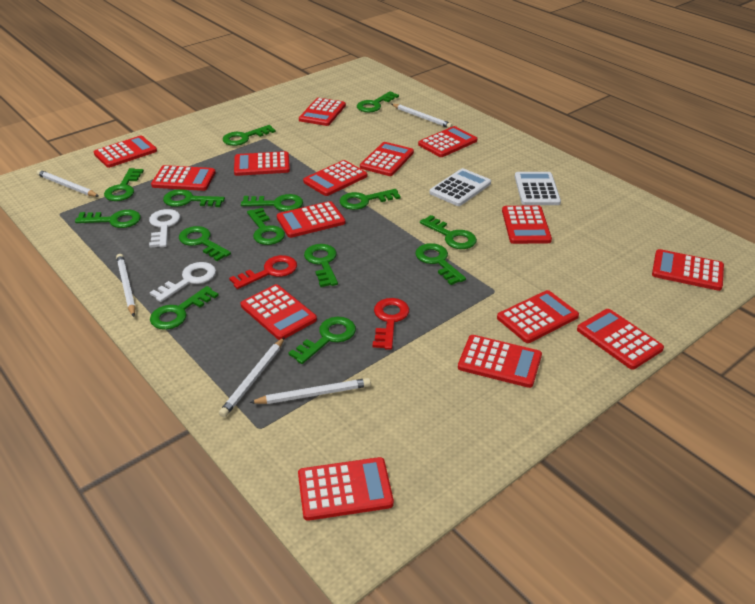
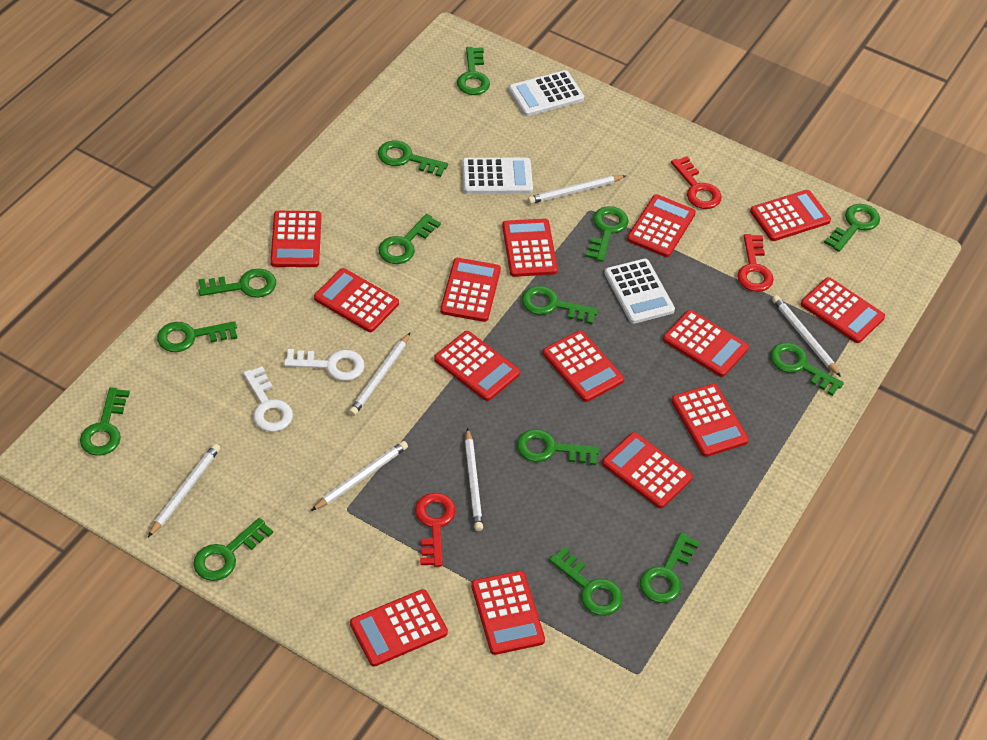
red calculator: [94,136,157,168] [151,165,216,191] [234,151,290,176] [241,284,317,340] [277,201,345,238] [298,457,394,521] [299,98,346,126] [303,160,367,196] [360,142,414,176] [418,126,477,157] [458,335,542,388] [497,290,579,343] [502,205,552,244] [577,309,664,369] [652,249,724,291] = 15 -> [271,211,321,267] [314,268,399,332] [350,589,448,667] [434,331,520,401] [440,258,501,322] [471,571,545,655] [502,219,558,277] [543,330,624,402] [602,432,693,508] [627,194,696,257] [663,310,749,377] [671,384,749,457] [750,190,831,241] [801,277,885,343] = 14
red key: [229,255,297,289] [373,298,409,350] = 2 -> [415,493,456,567] [671,156,722,209] [737,234,774,292] = 3
white calculator: [429,168,491,206] [515,172,561,205] = 2 -> [462,158,533,194] [509,70,584,116] [604,259,675,324] = 3
white pencil: [37,170,99,197] [116,254,136,317] [219,337,285,417] [249,378,371,404] [392,104,453,128] = 5 -> [148,443,220,537] [311,441,408,511] [349,333,410,416] [465,428,483,531] [528,175,626,204] [772,295,841,377] = 6

